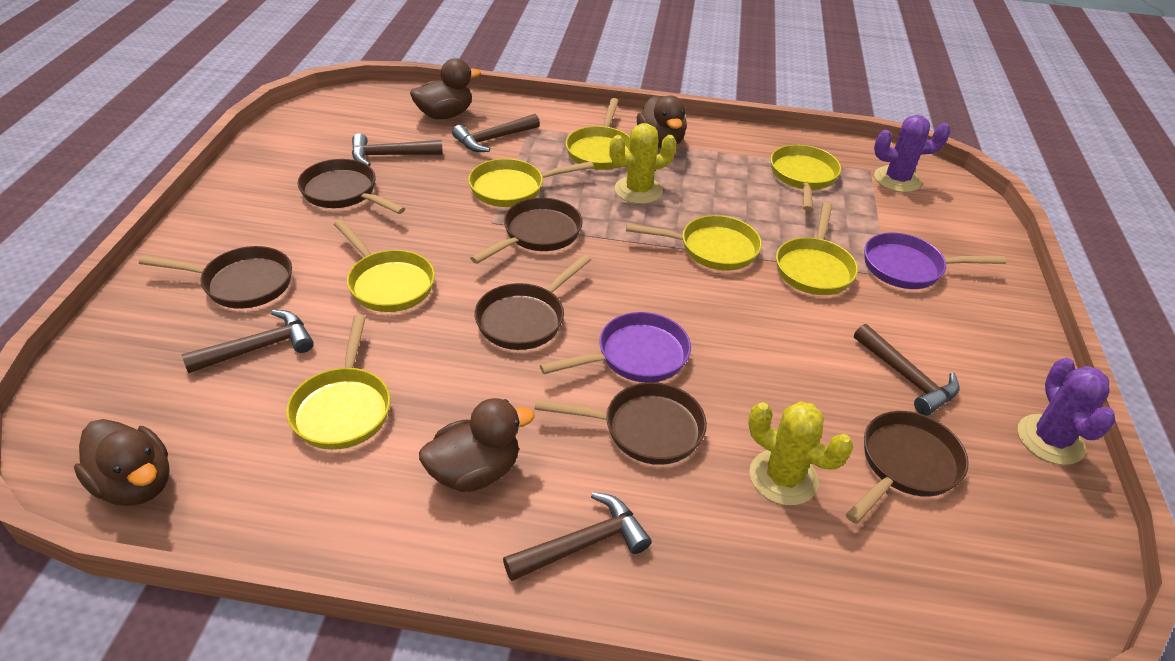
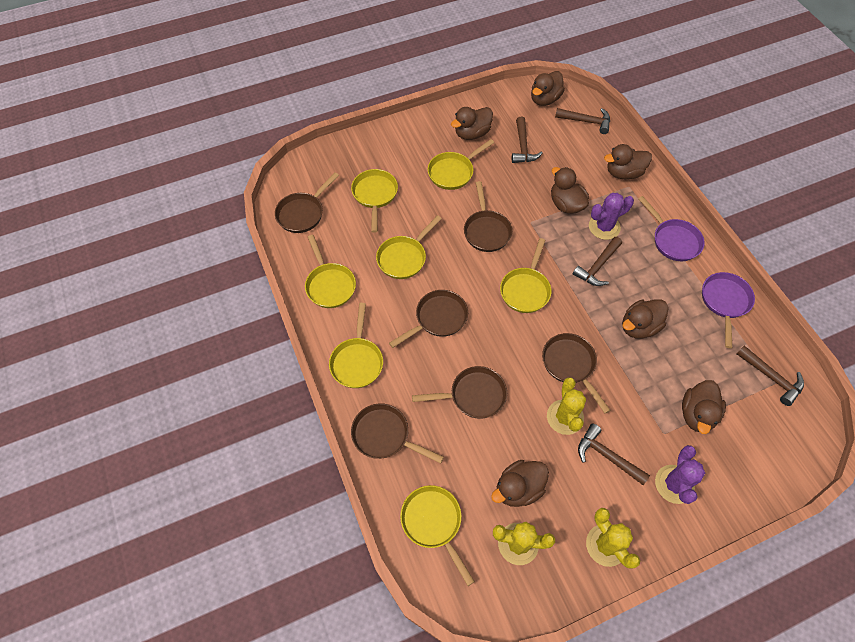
brown duck: [74,419,170,506] [410,58,481,119] [419,398,535,492] [637,95,687,148] = 4 -> [451,107,493,140] [491,460,549,507] [531,71,565,106] [551,167,589,214] [604,144,652,179] [622,299,668,339] [682,380,726,434] = 7
yellow cactus: [609,123,677,204] [748,401,854,506] = 2 -> [493,522,555,565] [547,377,586,435] [586,508,640,569] = 3

